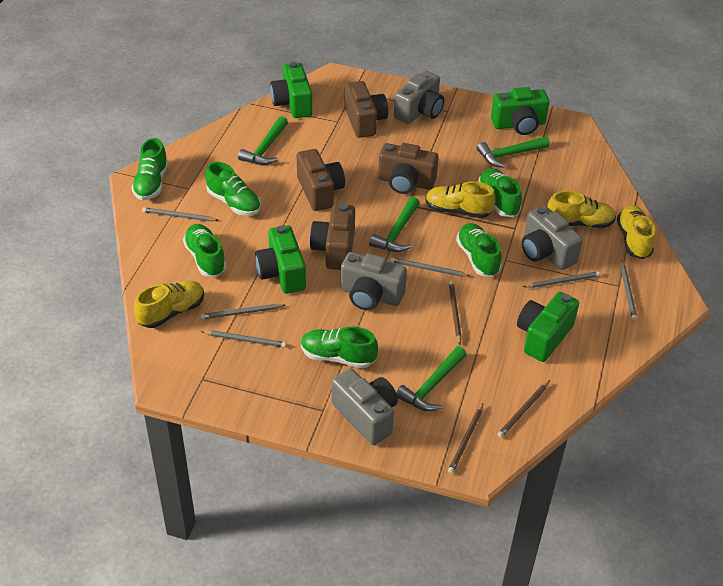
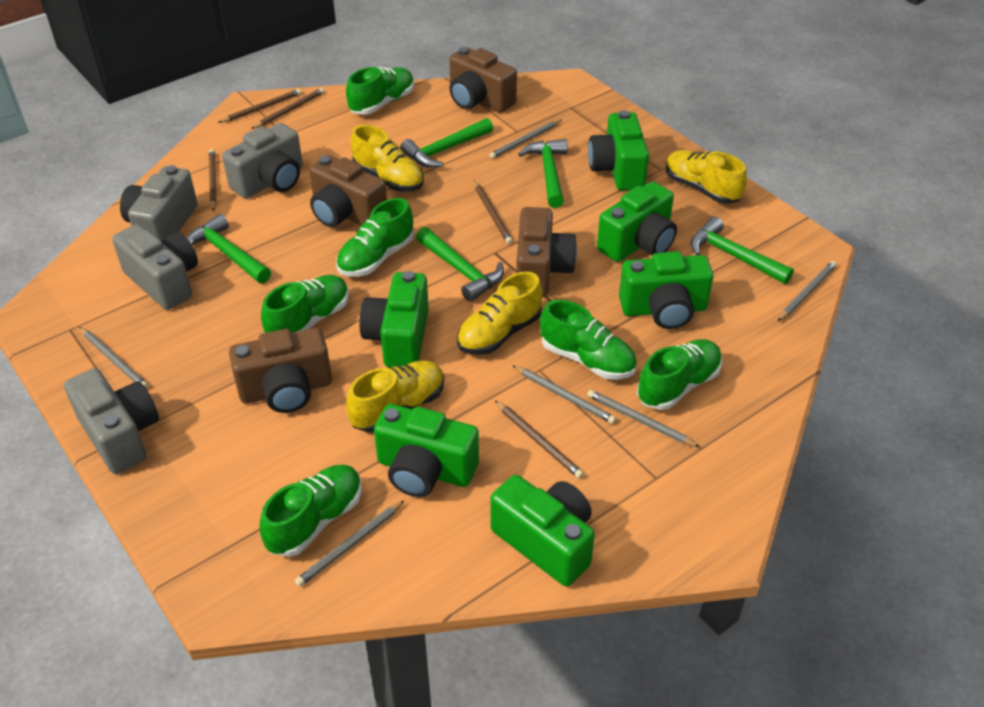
brown pencil: [448,404,483,474] [449,281,461,344] [497,380,550,438] = 3 -> [209,149,217,211] [218,89,301,123] [251,88,324,129] [474,181,513,244] [495,401,584,479] = 5
green camera: [255,225,306,294] [270,62,312,118] [491,87,550,135] [517,292,579,362] = 4 -> [360,271,429,367] [374,404,479,497] [490,475,595,587] [588,110,649,191] [597,181,677,262] [619,251,714,329] = 6
green hammer: [238,116,288,165] [369,197,420,252] [396,346,467,411] [477,136,550,168] = 4 -> [187,214,271,283] [400,118,493,168] [416,227,504,302] [518,139,568,208] [690,217,794,284] = 5

